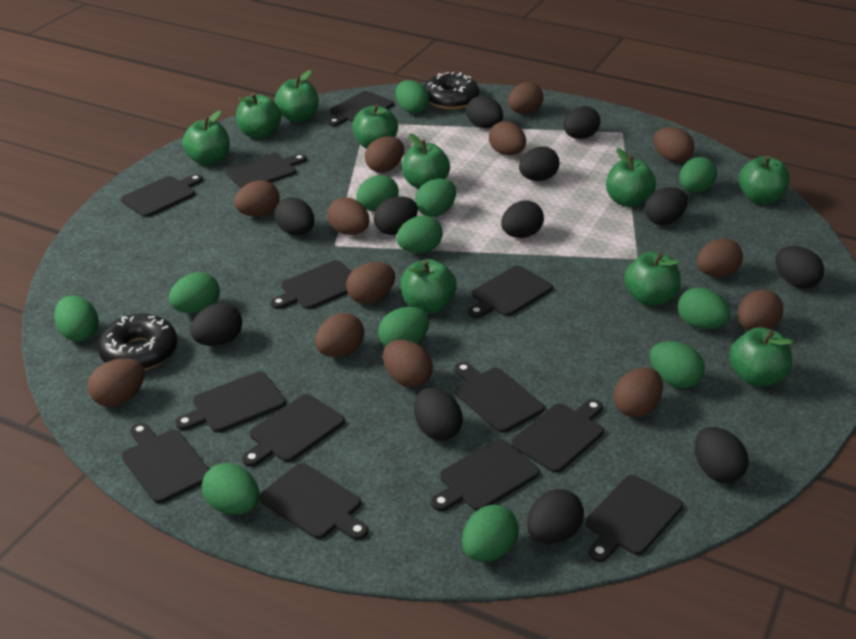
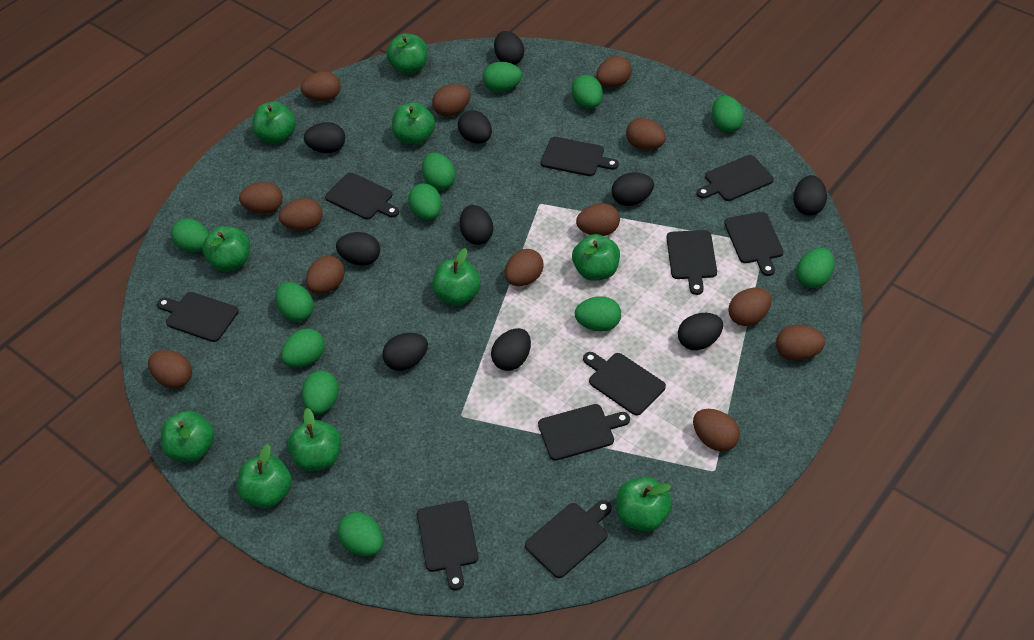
black cutting board: [121,174,203,217] [122,423,209,503] [175,372,286,433] [225,153,306,188] [242,394,345,467] [259,463,368,540] [270,260,352,309] [328,91,394,126] [431,439,539,511] [455,362,544,433] [468,265,553,318] [511,399,604,473] [586,475,683,562] = 13 -> [157,292,239,342] [325,172,399,220] [417,501,478,590] [525,500,612,578] [538,404,630,461] [541,137,619,176] [583,352,666,416] [667,230,717,295] [697,155,774,201] [724,212,784,276] = 10
black donut: [97,314,177,370] [424,72,479,109] = 2 -> none = 0
black egg: [190,303,242,346] [274,197,314,235] [374,196,418,235] [414,388,463,441] [466,96,503,128] [501,200,544,238] [519,147,559,181] [527,489,584,544] [563,106,600,139] [645,187,687,225] [695,427,749,483] [775,246,824,289] = 12 -> [304,122,345,153] [336,232,380,266] [382,333,428,371] [458,110,492,144] [460,205,493,245] [491,328,531,371] [494,31,524,65] [611,172,654,206] [678,313,723,350] [793,175,827,216] = 10

